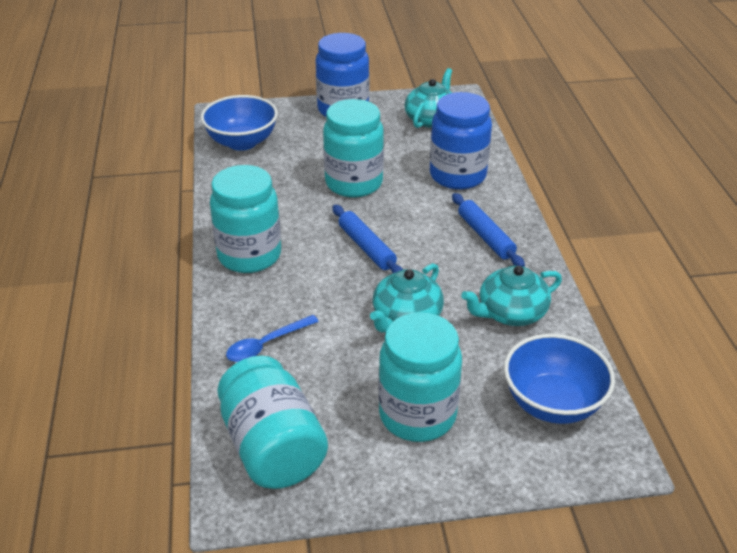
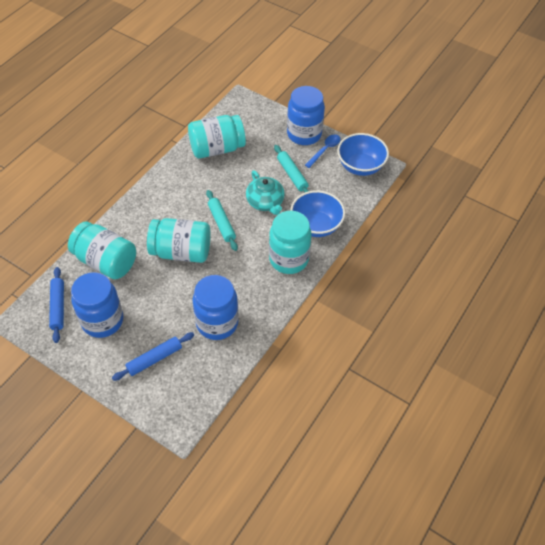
blue jar: [315,33,369,117] [430,92,492,190] = 2 -> [71,272,123,338] [193,275,239,340] [287,86,325,145] = 3
turquoise rolling pin: none = 0 -> [206,190,238,251] [274,145,309,193] = 2
turquoise teapot: [370,263,444,333] [404,68,452,128] [461,266,562,326] = 3 -> [246,170,285,215] = 1

